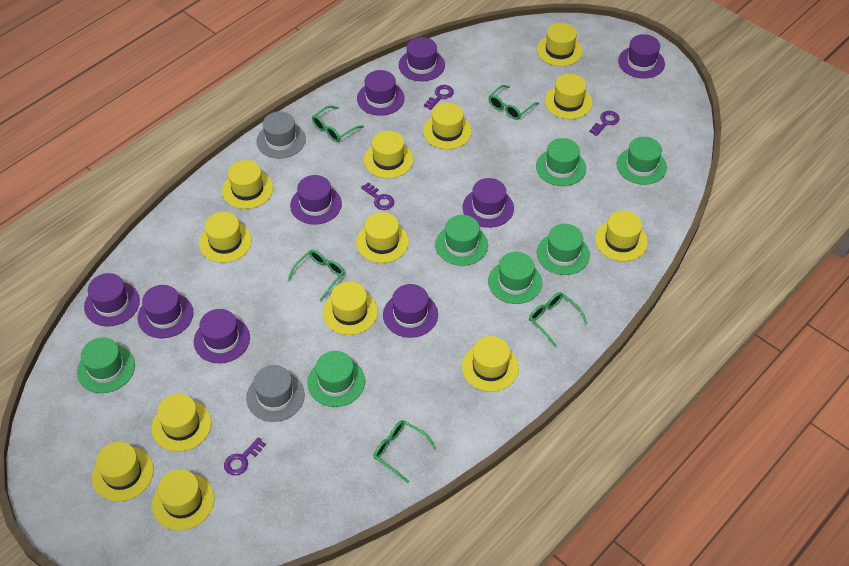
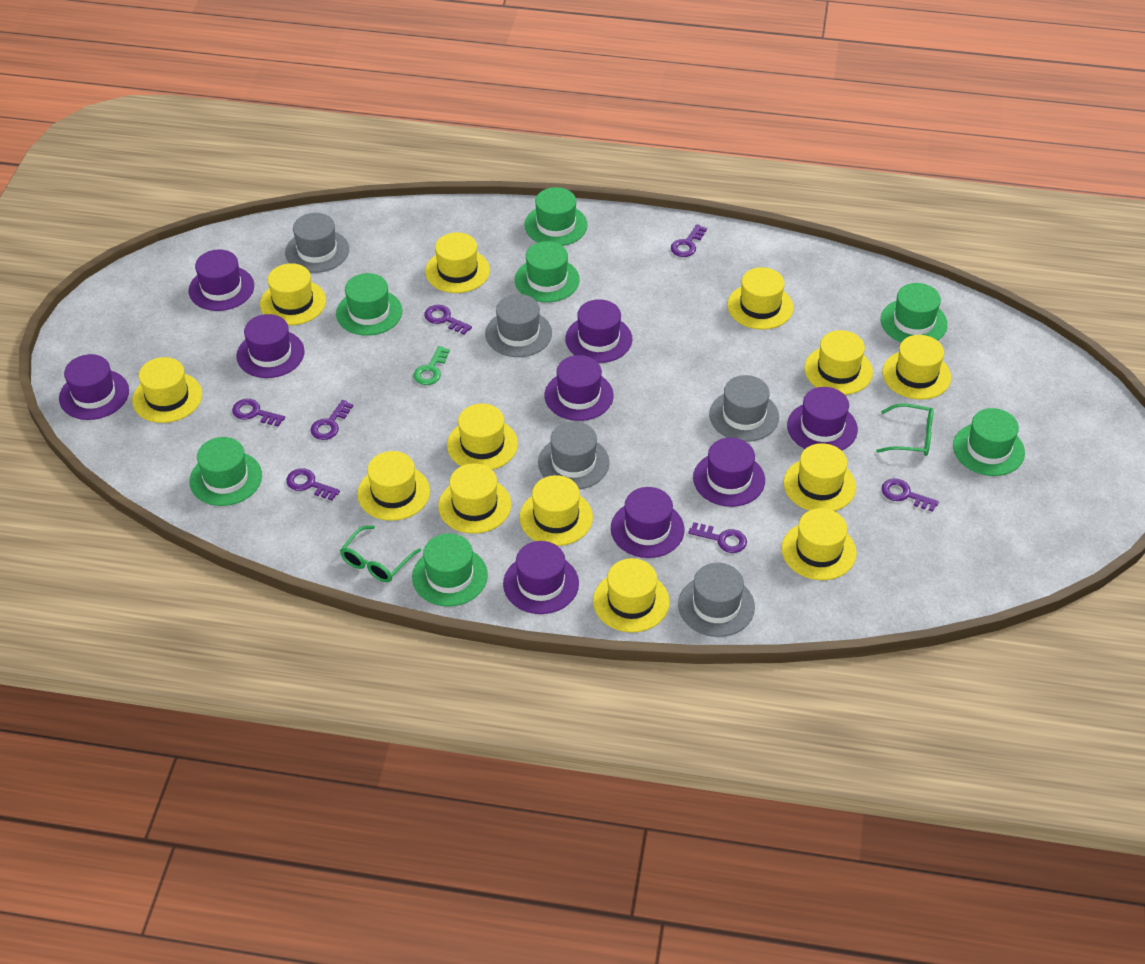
green glasses: [288,250,344,302] [312,105,364,142] [373,420,436,483] [489,85,539,120] [529,292,588,347] = 5 -> [340,525,421,582] [876,403,934,456] = 2
green key: none = 0 -> [414,346,450,385] = 1
grey hat: [246,365,305,422] [257,111,306,159] = 2 -> [285,213,349,273] [485,294,552,357] [538,421,610,489] [678,563,755,637] [709,375,779,442] = 5
purple key: [224,437,266,476] [361,182,394,210] [424,85,454,110] [589,111,620,136] = 4 -> [232,399,285,427] [286,468,340,500] [310,400,353,440] [424,305,472,335] [671,224,707,257] [688,522,747,553] [882,479,939,512] = 7

